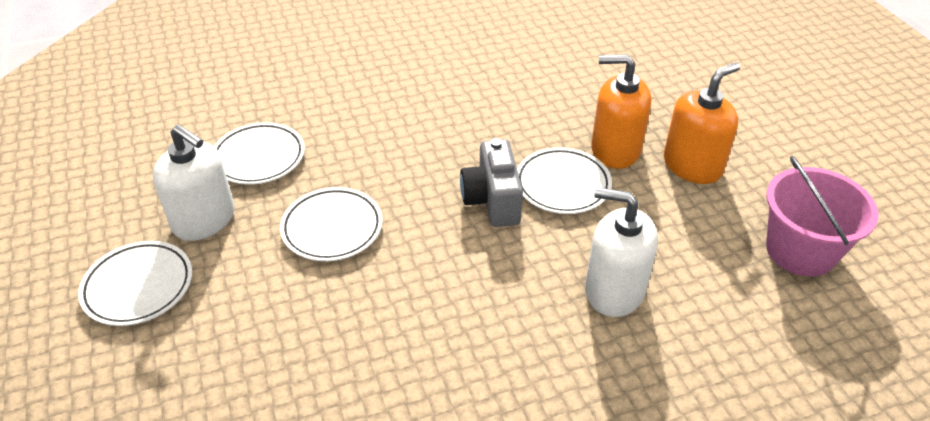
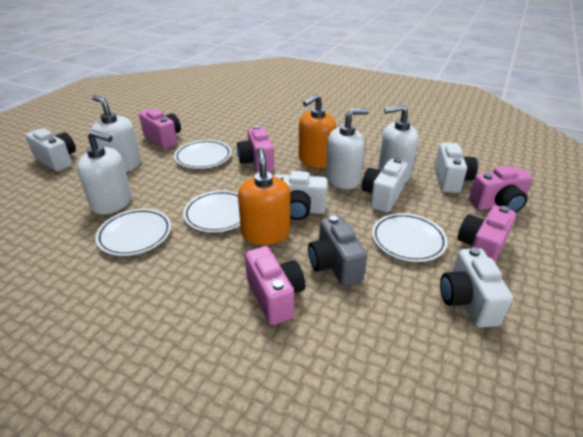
pink bucket: [766,156,879,277] = 1 -> none = 0
pink camera: none = 0 -> [139,109,181,149] [237,125,274,173] [245,246,305,325] [457,205,516,263] [468,166,533,212] = 5
white camera: none = 0 -> [25,128,76,172] [274,171,327,220] [362,158,408,213] [435,142,478,193] [440,247,513,328] = 5
white soap dispenser: [153,125,235,241] [585,187,658,317] = 2 -> [77,130,132,215] [91,95,141,172] [326,109,369,189] [378,104,419,182] = 4

